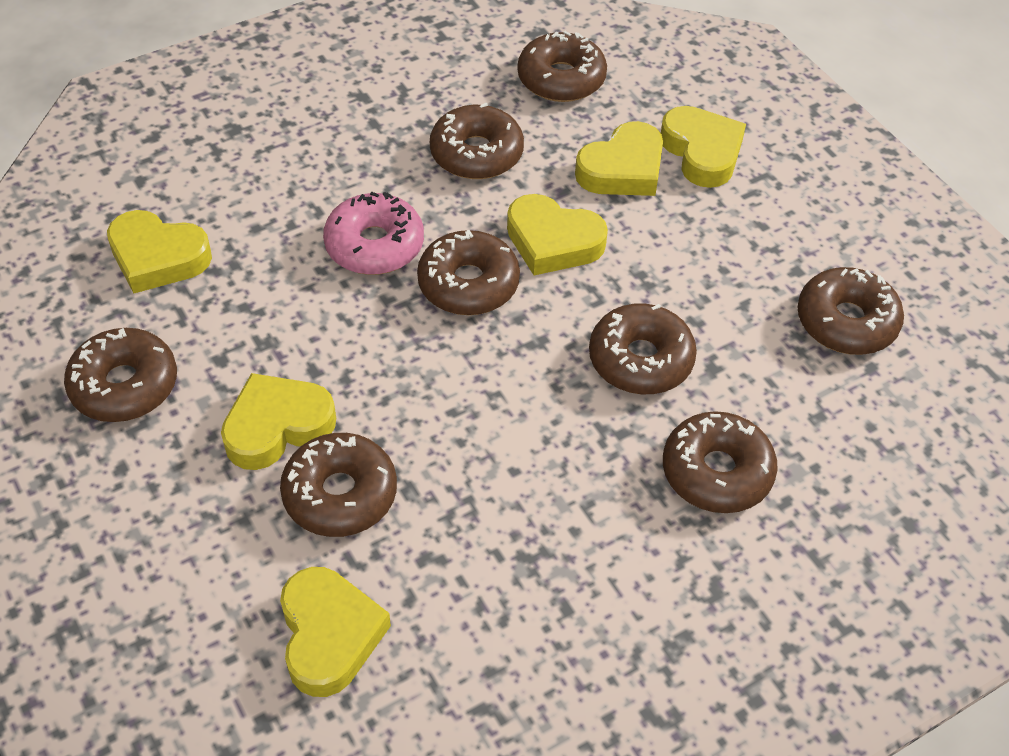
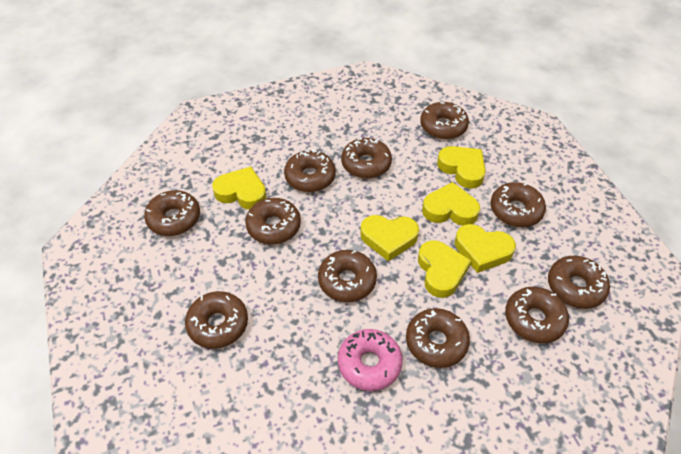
brown donut: [64,328,177,422] [280,433,397,537] [417,230,520,315] [430,103,524,179] [517,31,607,102] [589,303,697,394] [663,411,778,513] [797,267,904,355] = 8 -> [144,190,200,236] [185,291,248,349] [245,198,301,244] [284,149,336,192] [318,250,377,302] [341,138,392,179] [406,308,470,368] [420,102,469,139] [490,182,546,227] [505,287,569,343] [548,256,610,309] = 11

